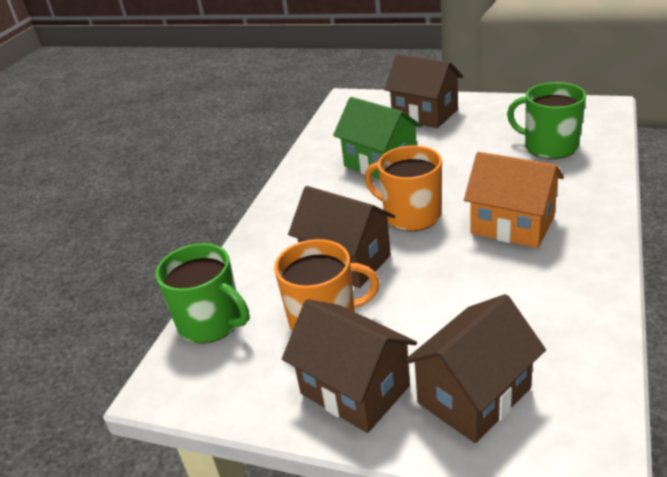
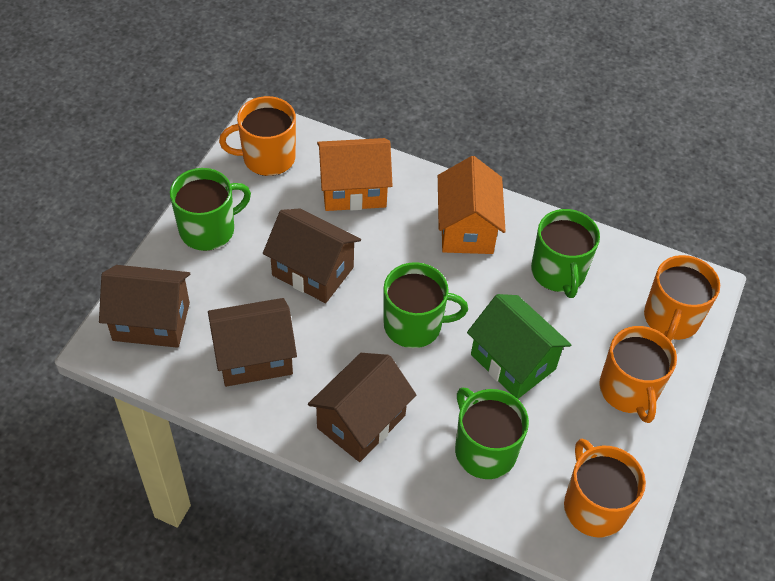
green mug: [156,243,249,343] [507,82,586,159] = 2 -> [170,168,251,251] [384,262,468,348] [455,387,529,479] [531,209,600,298] = 4
orange house: [464,152,564,248] = 1 -> [317,138,393,211] [438,156,506,254] = 2
orange mug: [274,239,380,331] [365,146,442,231] = 2 -> [219,96,296,176] [564,439,646,538] [599,326,677,423] [644,255,720,341] = 4

